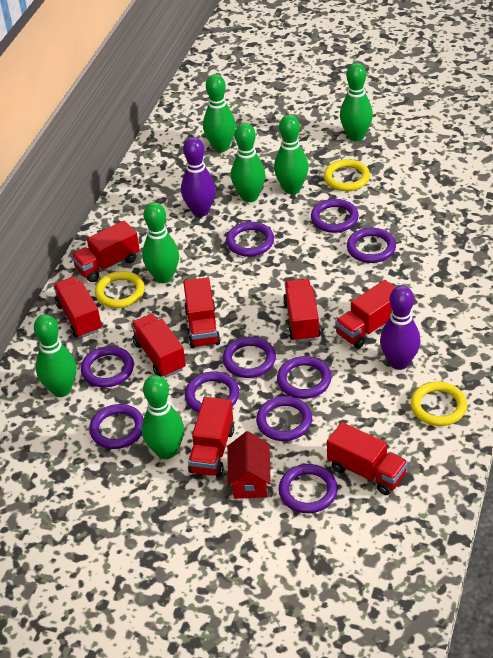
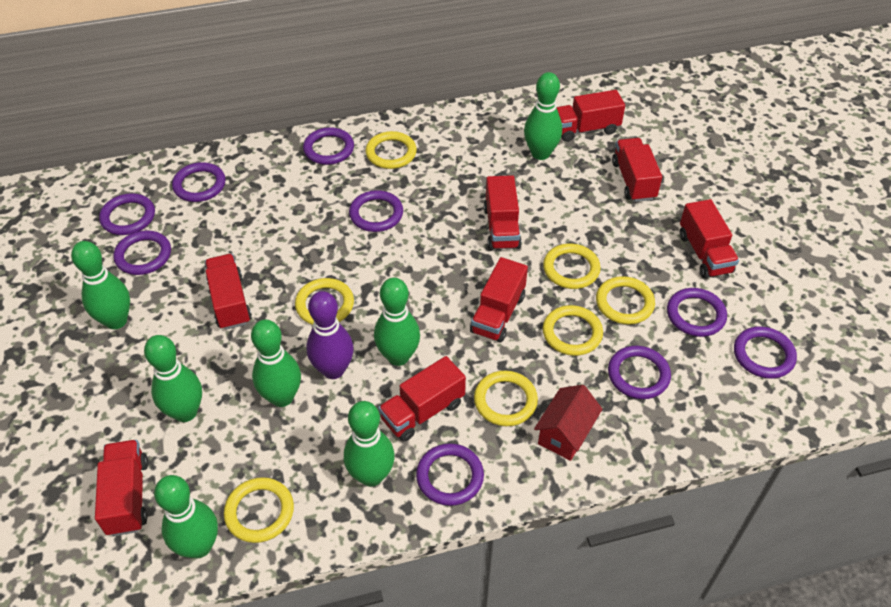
purple bowling pin: [181,137,216,217] [380,285,420,370] = 2 -> [307,291,354,379] = 1
purple ring: [81,346,134,388] [89,404,144,449] [185,371,239,413] [222,337,276,378] [226,222,274,257] [256,396,312,441] [277,356,331,399] [279,464,338,513] [311,199,359,233] [347,227,396,263] = 10 -> [99,193,155,235] [113,230,171,275] [172,162,226,202] [303,127,354,165] [349,190,403,232] [416,443,484,506] [608,346,671,399] [667,288,727,337] [734,327,797,379] = 9
yellow ring: [95,271,145,308] [324,159,370,191] [410,382,467,426] = 3 -> [224,477,294,543] [295,278,354,325] [366,131,417,169] [474,371,538,426] [543,244,601,289] [543,305,603,356] [596,276,655,325] = 7

